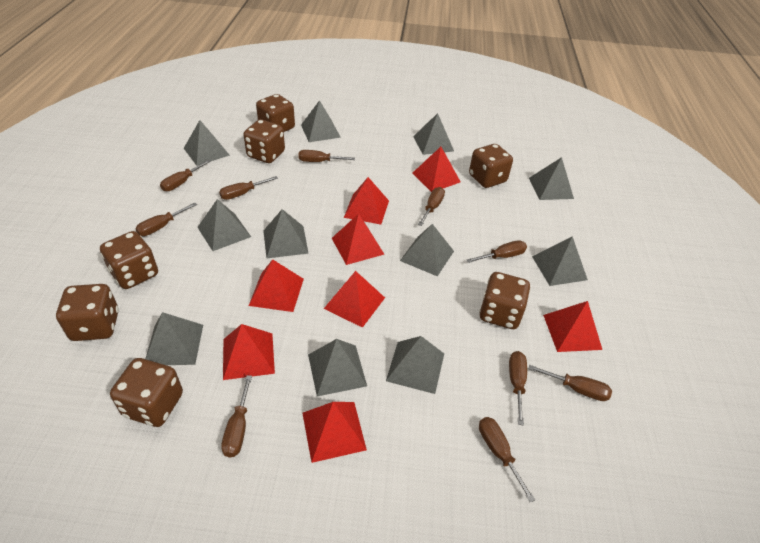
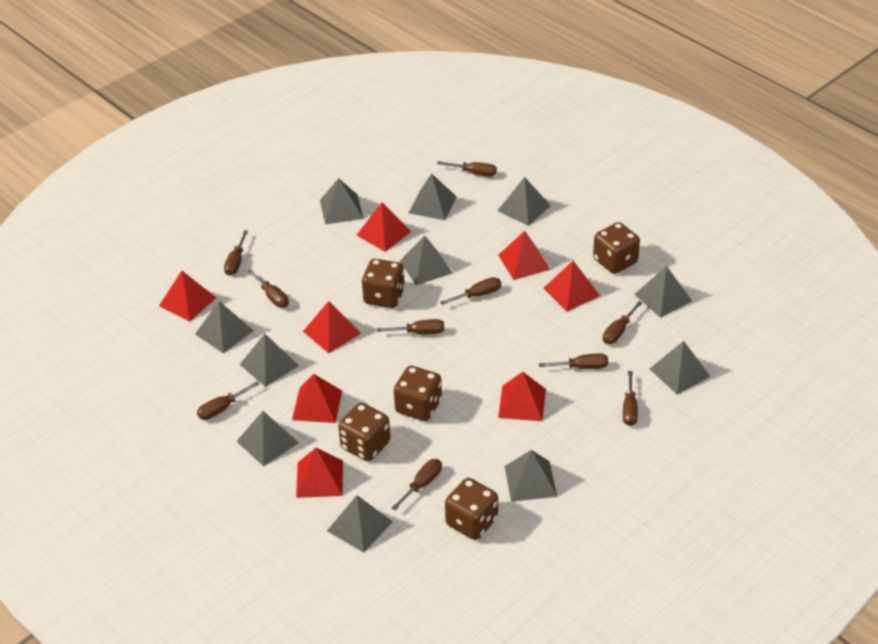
brown dice: [56,284,119,341] [100,231,158,289] [110,358,183,427] [243,120,285,163] [256,94,295,132] [469,144,513,188] [479,272,530,329] = 7 -> [338,403,390,461] [362,259,405,308] [394,366,442,421] [445,478,498,540] [593,222,640,274] = 5

